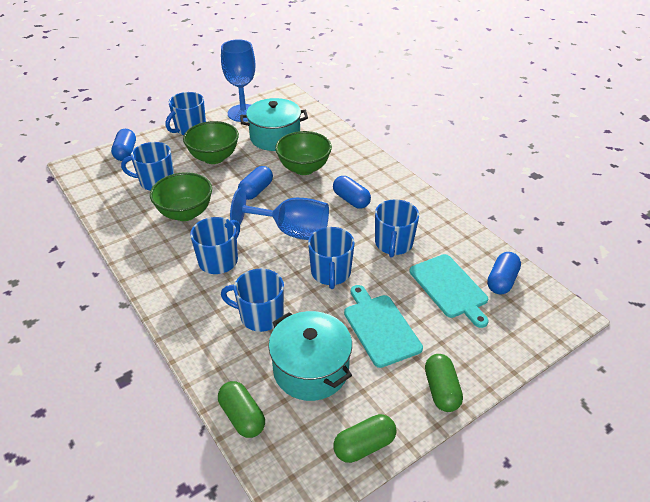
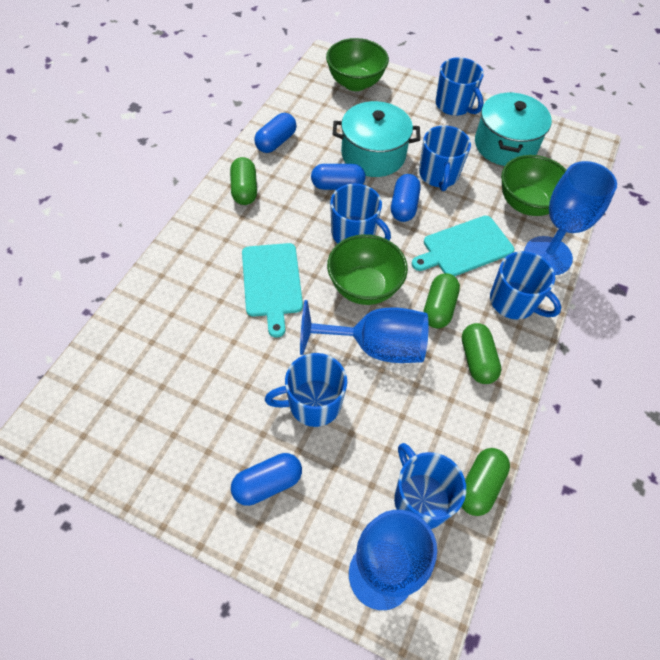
blue goblet: [221,39,255,122] [230,188,329,240] = 2 -> [300,300,429,363] [349,510,437,610] [524,161,617,275] = 3
green capsule: [218,381,265,438] [333,414,396,463] [425,354,463,412] = 3 -> [230,157,257,205] [424,273,460,328] [462,323,501,384] [462,448,510,516] = 4

